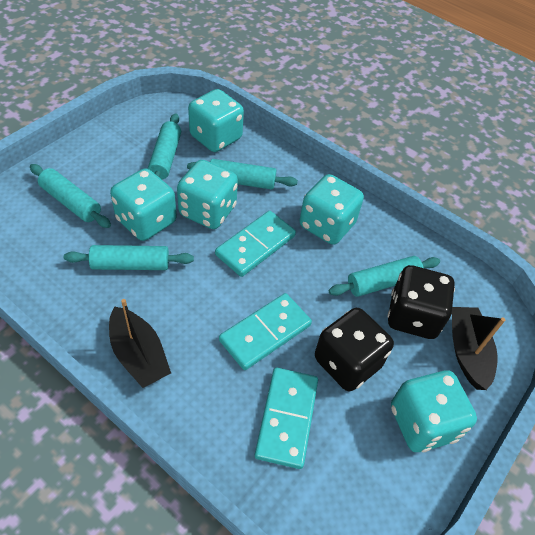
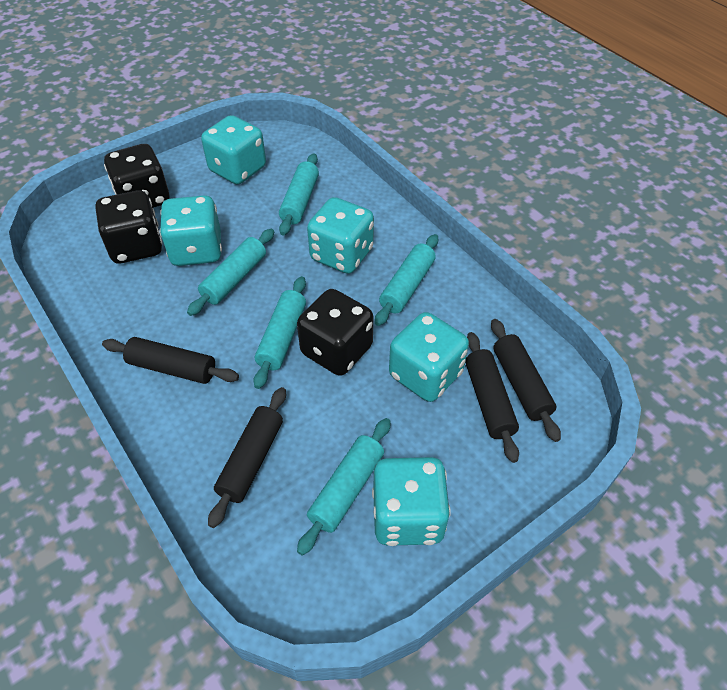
black boat: [109,299,171,388] [452,307,505,390] = 2 -> none = 0
black dice: [315,308,394,391] [387,265,455,339] = 2 -> [96,190,162,263] [104,144,169,208] [297,289,373,376] = 3
black rolling pin: none = 0 -> [102,337,239,384] [208,387,286,528] [466,332,519,463] [491,319,561,442] = 4
turquoise domino: [215,211,296,277] [219,293,312,370] [255,368,318,469] = 3 -> none = 0

